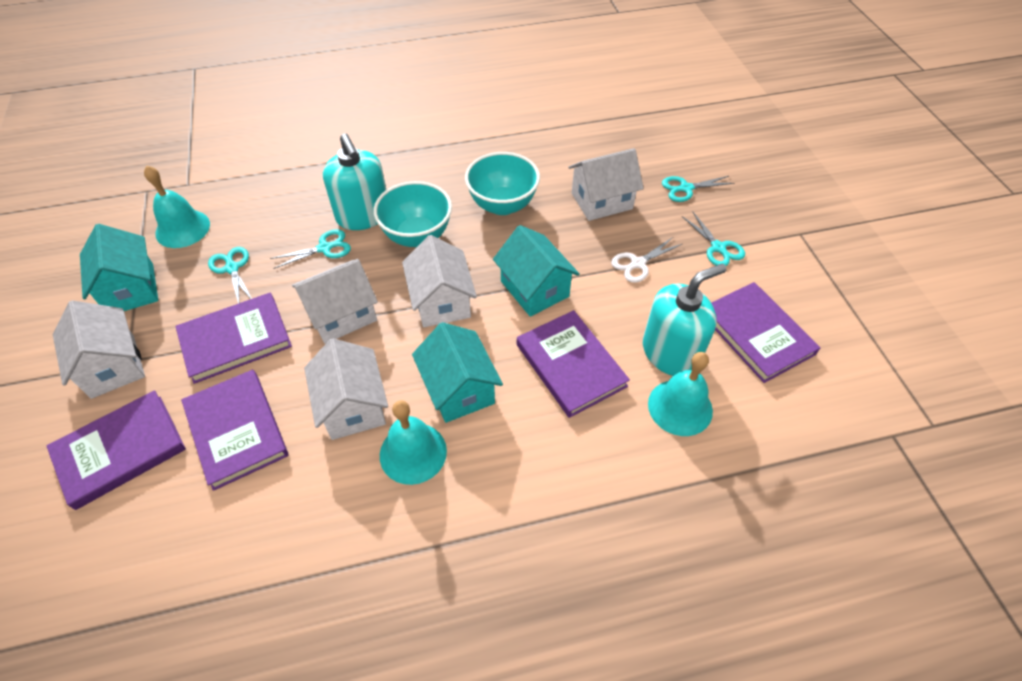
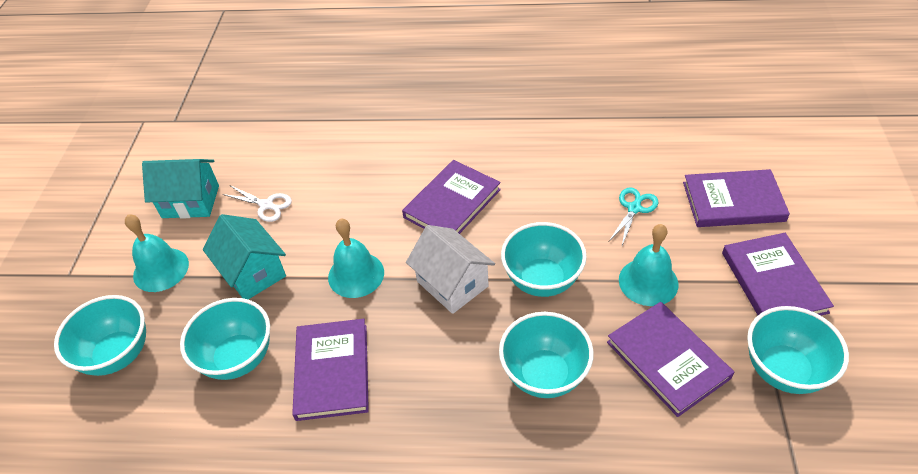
turquoise bowl: [373,181,452,247] [465,152,540,215] = 2 -> [54,295,146,376] [180,298,270,380] [499,312,594,398] [501,222,587,297] [747,306,849,394] = 5
turquoise house: [80,224,158,311] [412,322,503,423] [493,225,580,317] = 3 -> [142,159,219,219] [203,214,286,299] = 2
turquoise scissors: [208,247,252,304] [270,229,351,269] [662,176,735,202] [682,211,745,266] = 4 -> [609,188,658,245] = 1
turquoise soap dispenser: [323,133,386,230] [643,264,726,376] = 2 -> none = 0
white house: [53,300,145,399] [292,259,378,344] [304,338,388,440] [402,235,477,327] [569,148,644,221] = 5 -> [406,225,495,314] = 1

